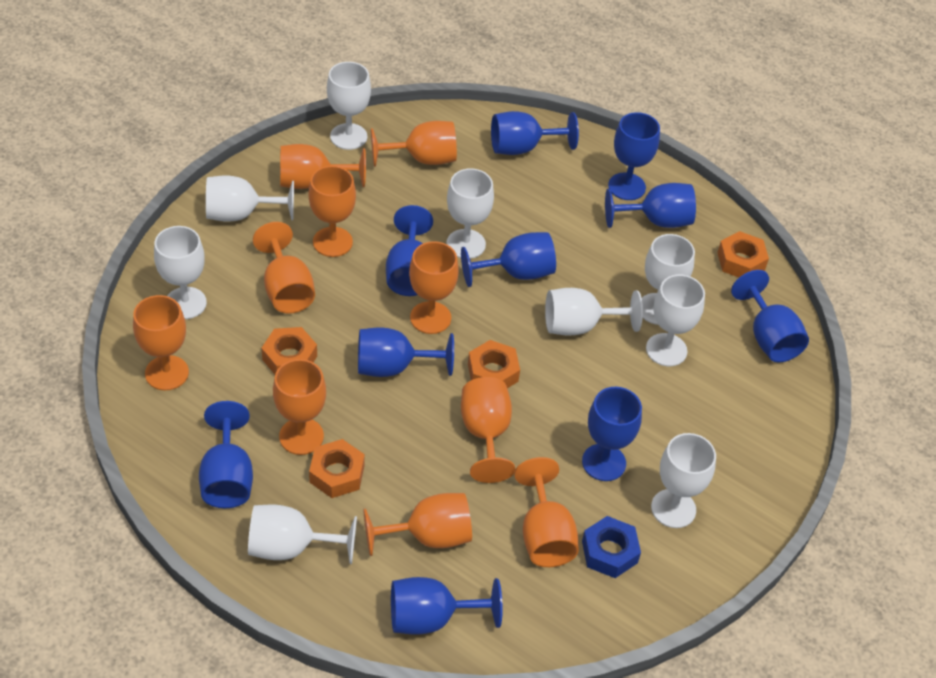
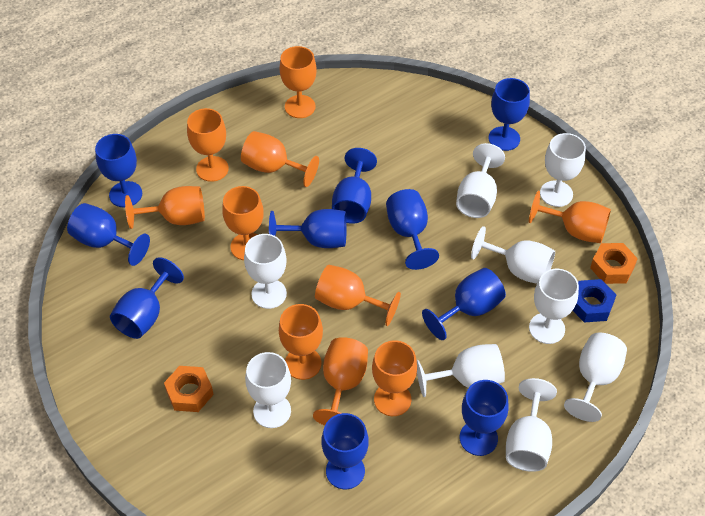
orange nut: [262,327,317,374] [309,439,365,498] [468,340,520,388] [717,231,769,277] = 4 -> [164,366,214,412] [590,243,638,284] = 2

